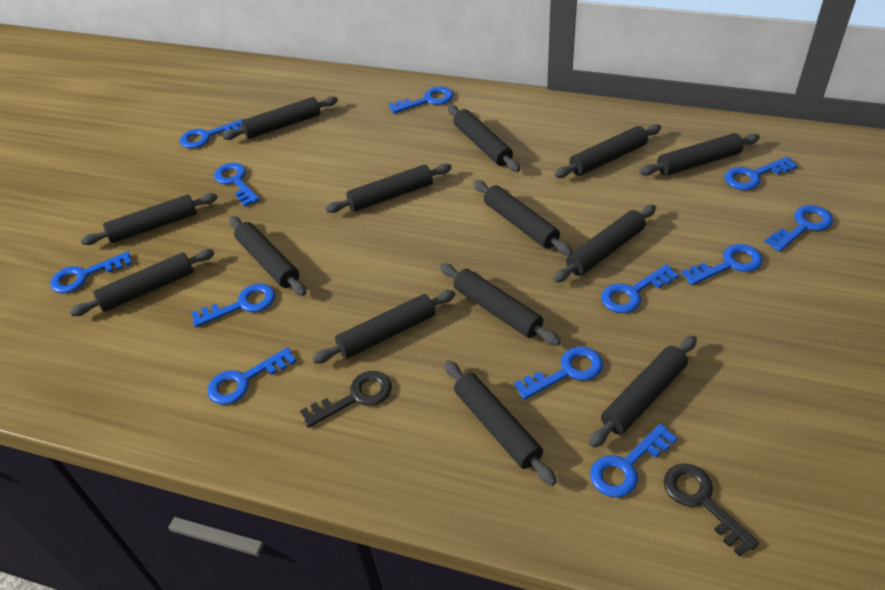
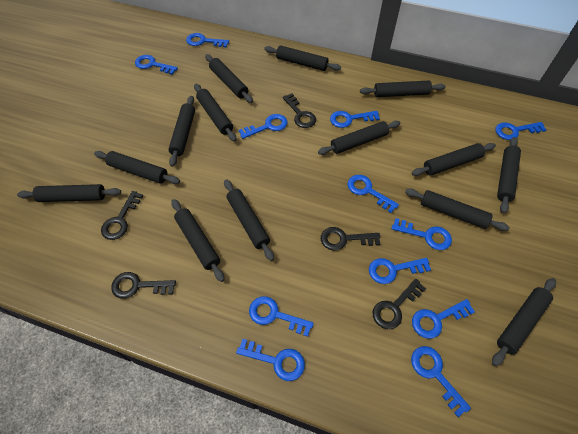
black key: [300,371,392,428] [664,464,759,557] = 2 -> [101,191,144,240] [111,272,176,299] [283,93,316,128] [321,227,380,251] [373,279,426,329] = 5

